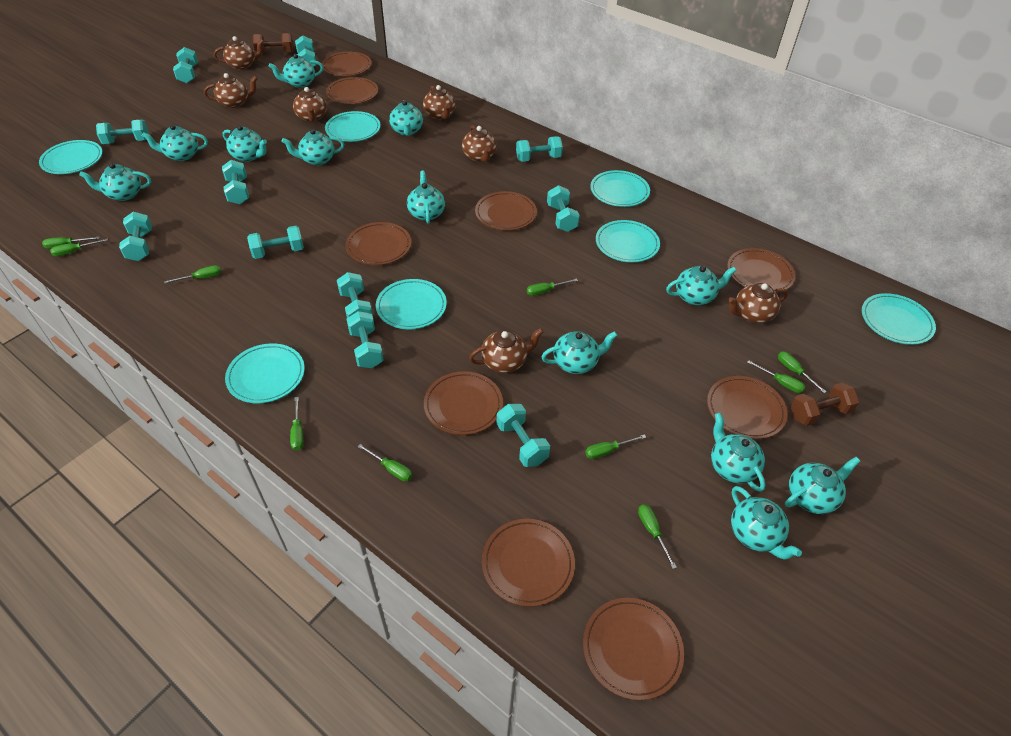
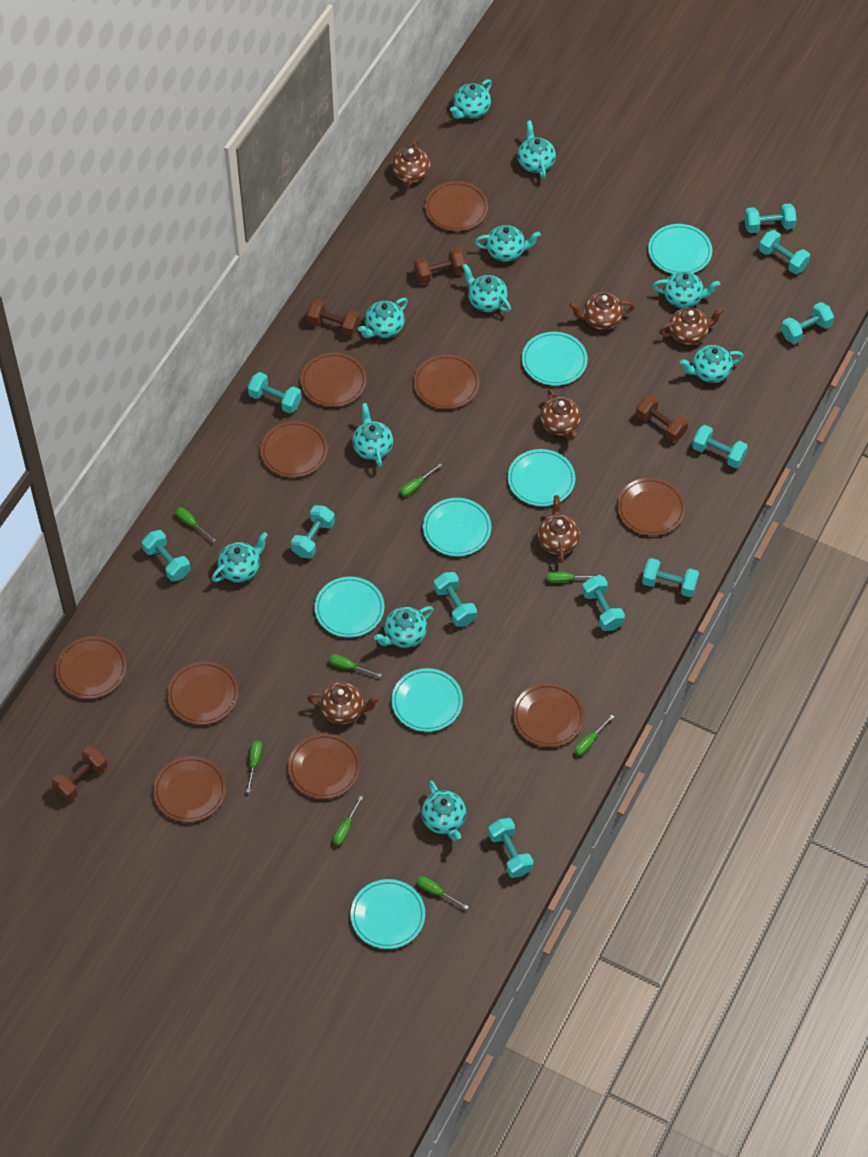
brown dumbbell: [253,33,294,53] [790,383,860,426] = 2 -> [52,746,108,801] [307,299,360,337] [414,248,466,284] [636,395,688,442] = 4
brown plate: [322,52,372,76] [326,77,378,104] [346,222,411,265] [424,371,503,435] [475,191,537,231] [482,519,575,607] [583,598,684,700] [707,376,787,439] [727,248,795,293] = 9 -> [55,636,127,699] [153,756,226,822] [167,661,239,725] [260,421,328,478] [288,734,361,799] [300,352,367,407] [413,354,480,409] [425,181,488,231] [513,683,585,747] [617,478,685,536] = 10
brown teapot: [204,73,258,108] [214,36,264,70] [293,87,327,122] [423,85,456,120] [462,125,497,162] [469,328,544,373] [728,283,788,323] = 7 -> [307,682,380,724] [392,138,430,187] [538,495,580,563] [540,388,581,441] [569,293,635,330] [659,307,724,345] = 6
green screwdriver: [42,237,100,249] [50,238,108,256] [164,265,221,284] [290,397,304,451] [357,444,412,481] [527,278,578,296] [585,434,646,459] [638,504,677,569] [747,360,805,393] [778,351,826,393] = 10 -> [175,507,216,542] [246,740,262,793] [329,654,382,677] [333,796,363,846] [400,463,442,497] [417,876,469,909] [547,572,601,583] [575,715,614,756] = 8
turquoise teapot: [79,163,151,201] [142,124,208,161] [223,125,267,162] [269,54,323,88] [282,129,344,166] [389,100,423,136] [407,171,445,224] [542,331,618,374] [666,266,736,305] [711,413,766,492] [731,486,802,560] [785,457,860,514] = 12 -> [212,532,268,582] [352,403,393,467] [358,298,408,338] [374,606,434,648] [421,781,466,841] [450,79,492,119] [462,264,511,312] [475,225,541,262] [517,120,556,179] [653,271,720,308] [680,345,743,383] = 11

